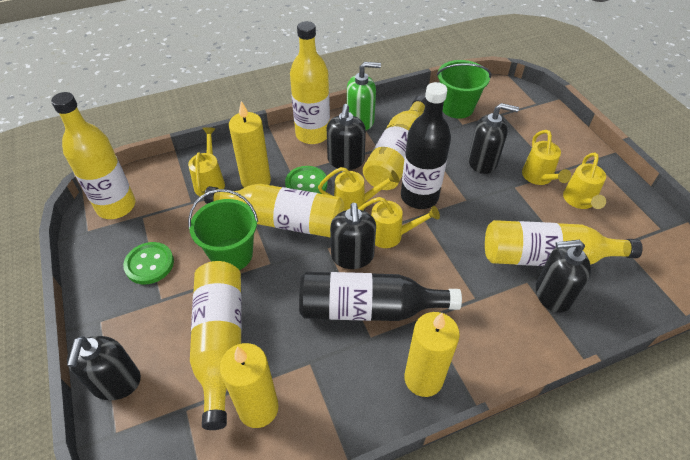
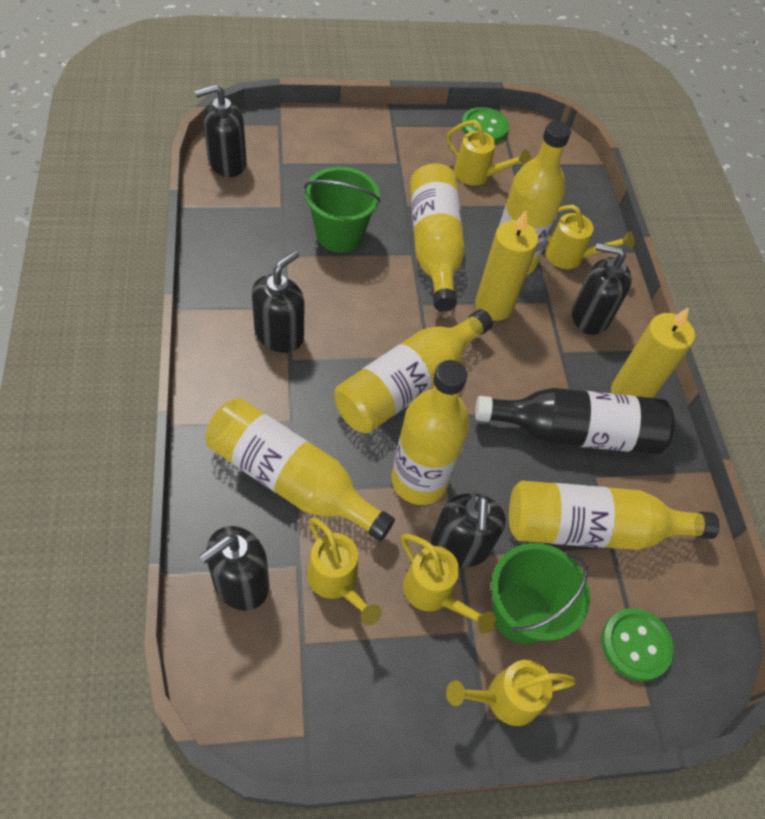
black bottle: [299,272,462,321] [401,82,451,209] = 2 -> [475,388,674,454] = 1
green soap dispenser: [347,62,381,130] = 1 -> none = 0
yellow candle: [220,343,279,428] [229,101,271,188] [404,312,460,397] = 3 -> [475,211,539,321] [611,307,695,398] = 2

